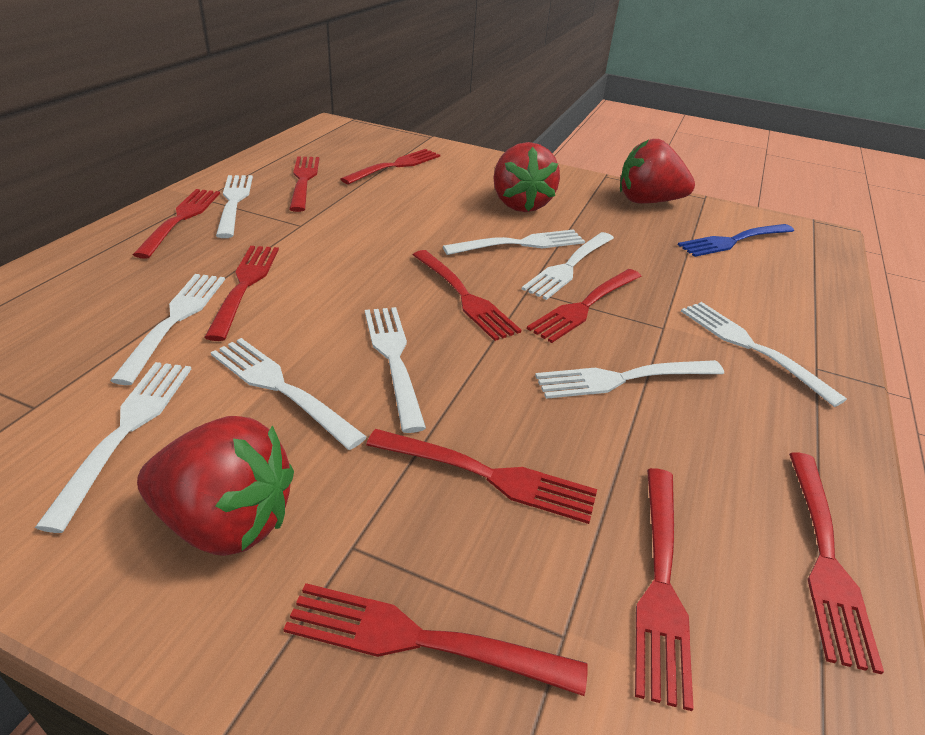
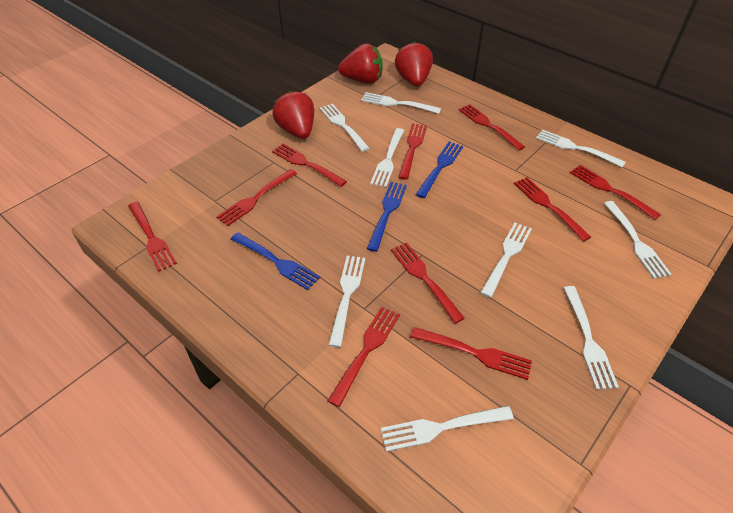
blue fork: [678,224,794,257] = 1 -> [231,232,320,290] [367,182,407,252] [415,142,463,198] = 3

